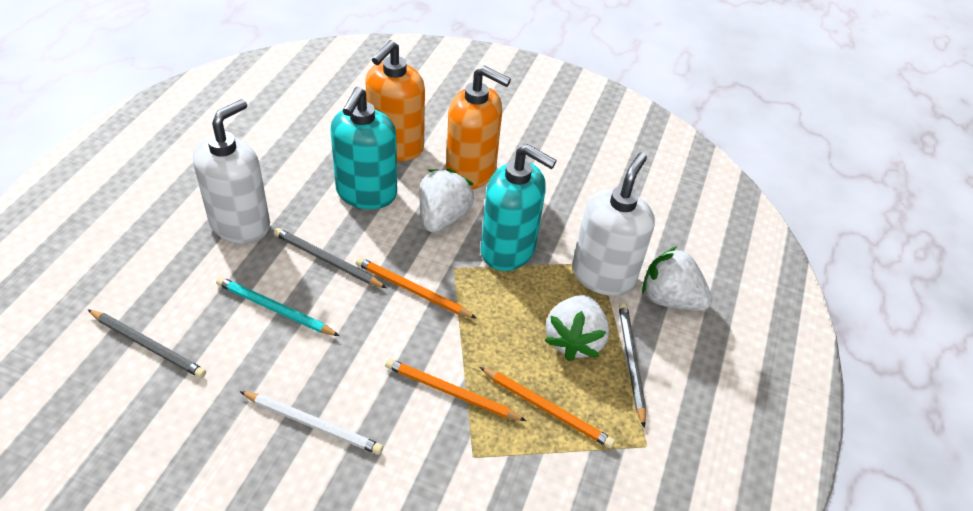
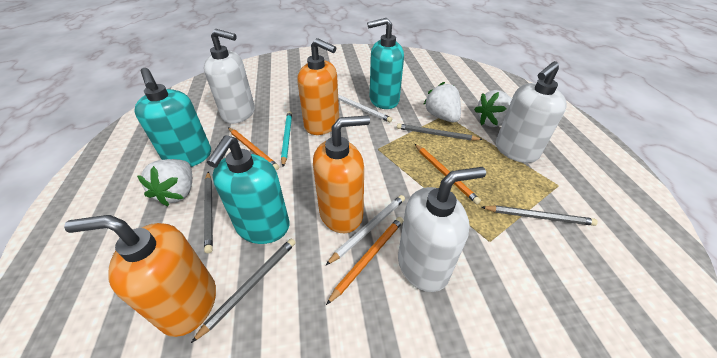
grey pencil: [88,310,206,378] [274,228,387,288] [618,302,646,428] = 3 -> [191,238,296,343] [204,172,213,253] [397,123,483,141] [482,205,598,226] = 4
orange soap dispenser: [365,40,425,161] [446,66,511,189] = 2 -> [64,215,216,337] [297,38,339,135] [313,115,370,233] = 3
turquoise soap dispenser: [331,87,397,209] [481,144,557,271] = 2 -> [134,68,211,167] [207,135,289,244] [367,18,404,109] = 3
white pencil: [240,391,383,455] = 1 -> [326,195,405,265] [338,95,392,122] = 2
white soap dispenser: [193,99,270,244] [572,152,655,296] = 2 -> [204,29,255,124] [398,167,486,292] [496,61,567,163] = 3

